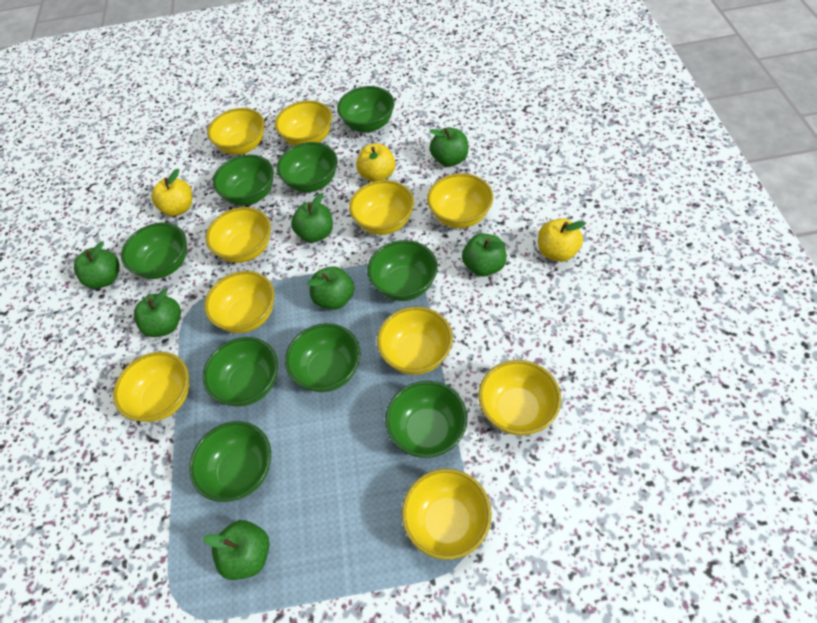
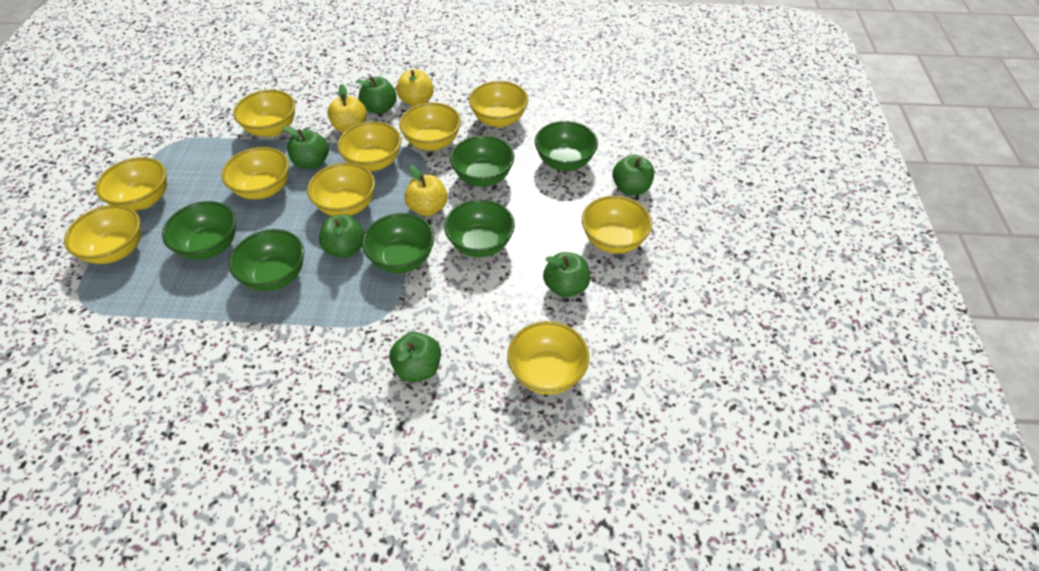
green apple: [74,241,120,289] [134,289,181,337] [203,520,270,580] [291,193,333,243] [307,266,354,310] [429,128,469,167] [462,233,507,277] = 7 -> [283,126,329,169] [319,214,365,258] [356,76,397,114] [389,332,441,382] [543,252,590,298] [613,155,654,195] = 6
green bowl: [121,223,187,279] [189,421,271,502] [203,337,278,407] [213,154,274,206] [277,142,337,192] [285,323,361,392] [337,86,394,132] [367,240,438,301] [385,381,467,458] = 9 -> [162,201,236,260] [229,229,304,291] [362,213,434,273] [444,199,515,257] [450,135,514,187] [535,121,598,171] = 6

